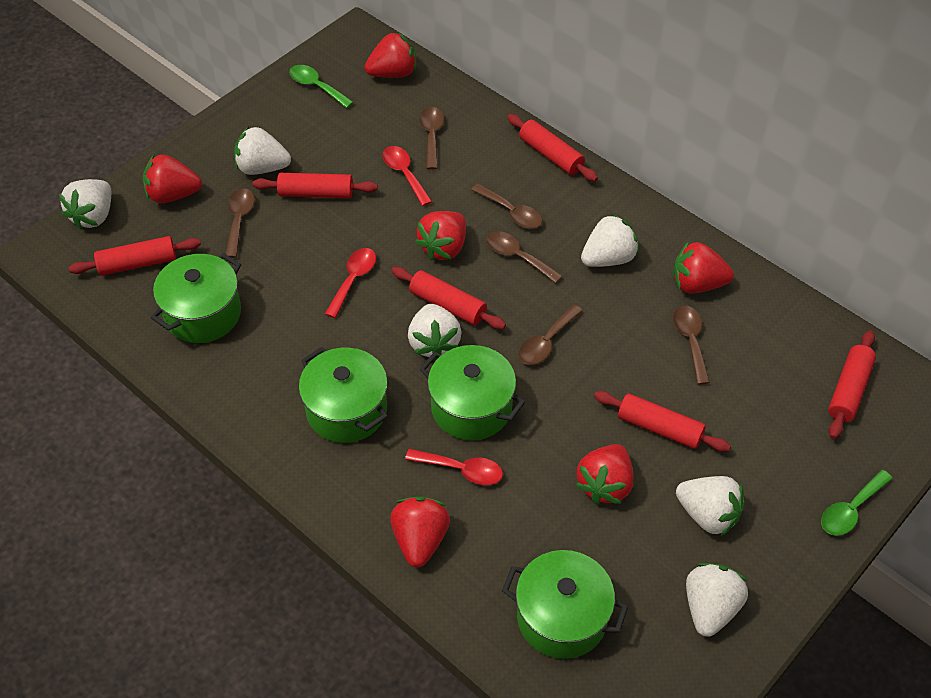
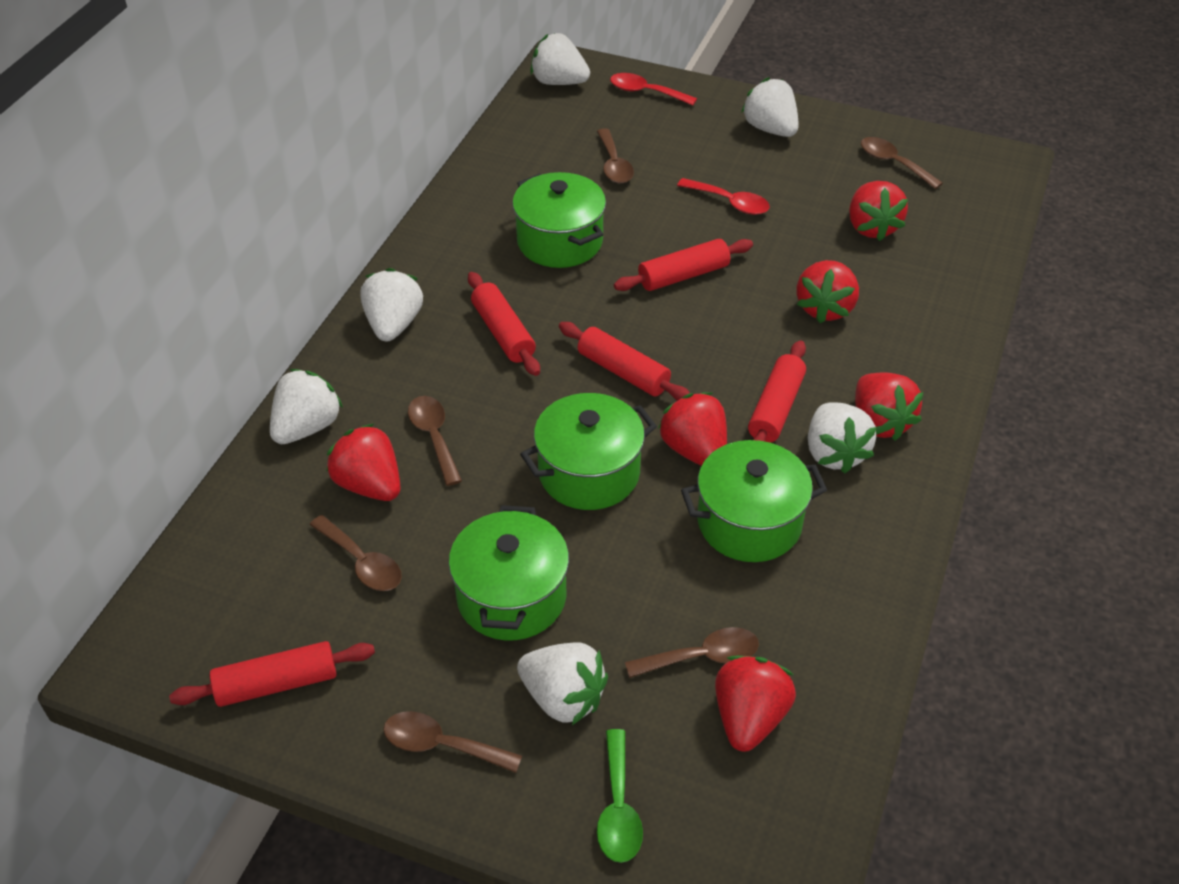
green spoon: [289,65,354,108] [821,470,893,536] = 2 -> [597,729,643,863] = 1
red rolling pin: [68,236,201,276] [252,173,378,198] [391,267,506,329] [507,114,598,182] [594,391,731,452] [828,330,876,439] = 6 -> [169,641,375,707] [468,272,540,376] [559,322,690,401] [614,239,753,291] [748,340,806,443] = 5
red spoon: [325,248,376,318] [383,146,432,206] [405,449,503,485] = 3 -> [610,73,697,106] [677,178,770,215] = 2

